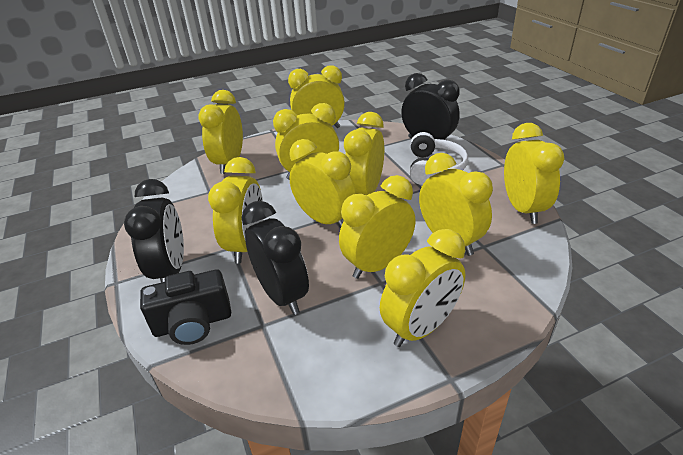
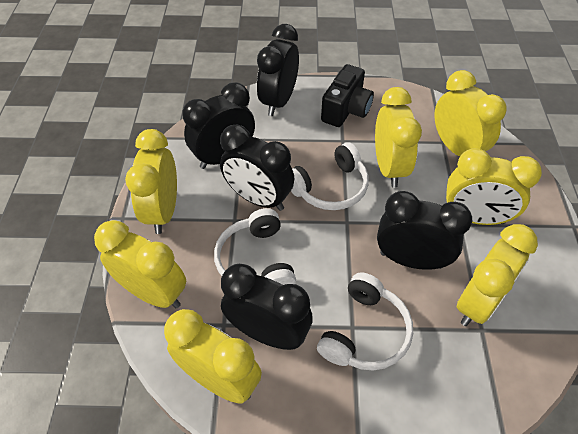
black clock: [124,179,184,283] [241,201,309,315] [401,73,460,140] = 3 -> [182,82,255,169] [220,125,294,211] [221,264,313,350] [257,24,299,116] [377,191,472,270] = 5
white headphones: [410,132,468,185] = 1 -> [214,208,296,285] [291,142,369,210] [317,272,413,370] = 3
yellow clock: [198,90,243,174] [208,157,263,263] [273,103,339,180] [288,65,345,128] [289,139,356,228] [339,175,415,279] [344,112,384,195] [380,229,466,347] [419,153,493,256] [504,123,564,224] = 10 -> [94,220,186,308] [125,129,177,234] [164,309,262,404] [375,87,422,188] [434,70,507,156] [446,148,542,225] [457,224,538,326] = 7

